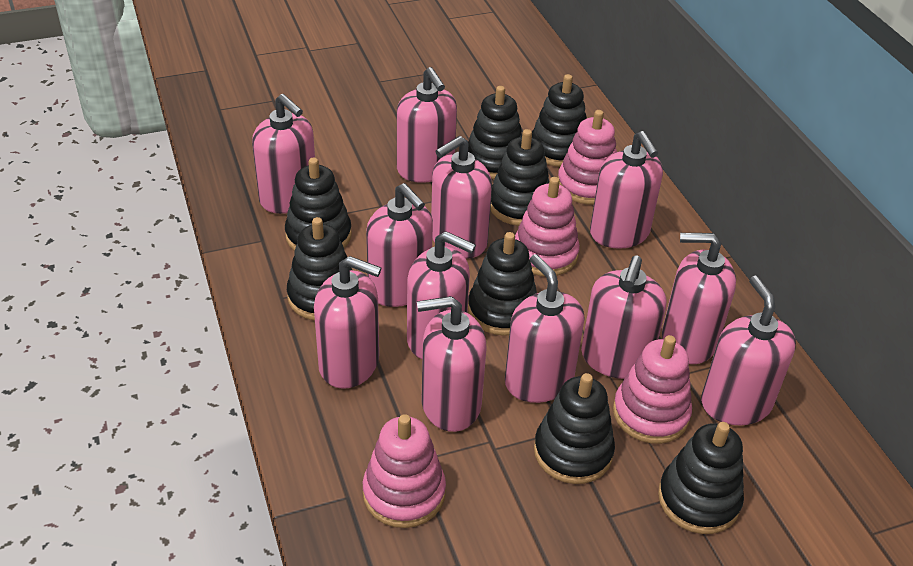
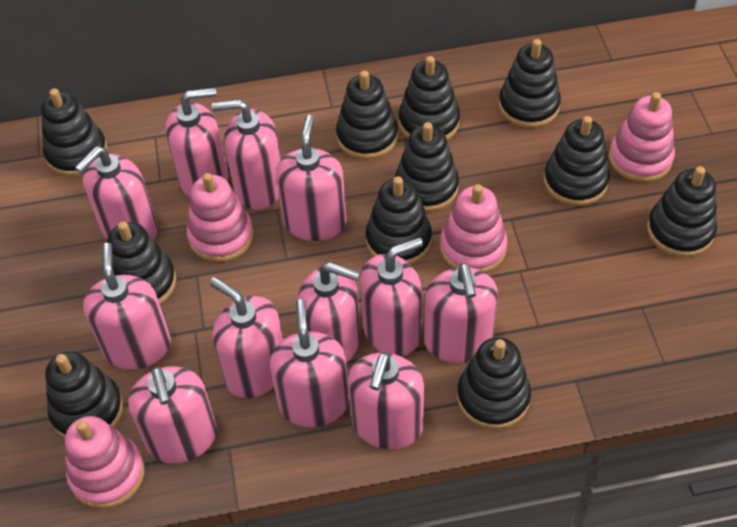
black stacking toy: [285,158,352,251] [287,217,352,321] [468,86,522,179] [468,232,537,336] [490,129,549,226] [532,74,587,167] [534,373,615,484] [658,422,744,534] = 8 -> [41,89,108,177] [46,351,123,438] [107,221,176,304] [336,71,398,160] [366,176,432,265] [395,122,459,212] [398,56,460,140] [457,337,531,429] [499,39,561,128] [544,116,610,206] [647,166,717,257] = 11

